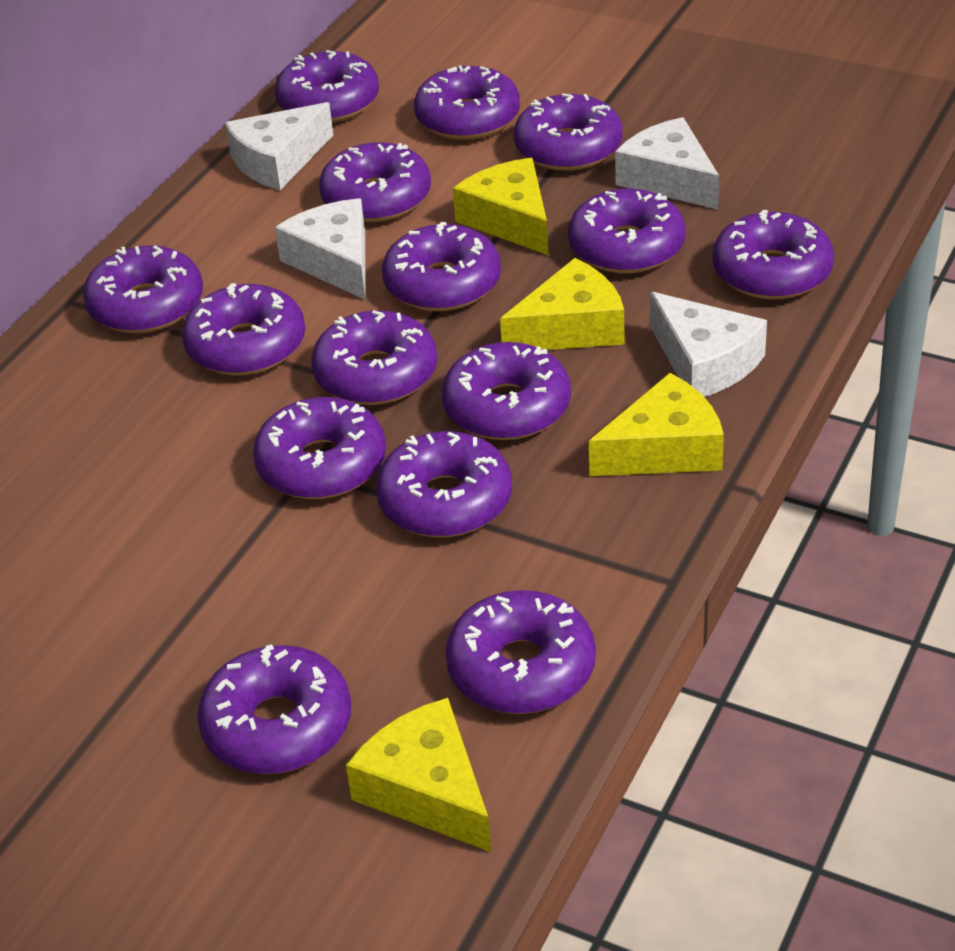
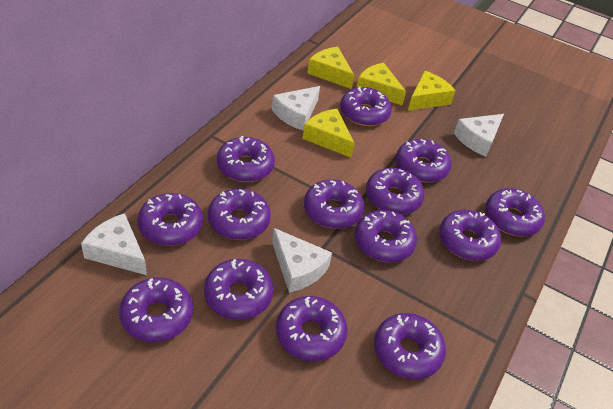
purple donut: [83,246,203,333] [182,283,305,375] [197,645,351,774] [253,397,386,499] [275,50,379,123] [311,310,437,405] [319,142,431,222] [376,431,512,537] [382,222,501,311] [414,65,520,140] [442,342,571,440] [445,590,596,714] [514,93,623,171] [568,189,686,273] [712,210,834,300] = 15 -> [119,277,193,342] [138,193,203,246] [204,259,274,320] [208,189,271,240] [217,136,275,182] [276,296,348,361] [304,180,364,229] [340,86,392,126] [355,210,417,263] [366,168,425,215] [374,313,446,380] [396,139,452,182] [439,210,501,261] [485,188,545,236] = 14

